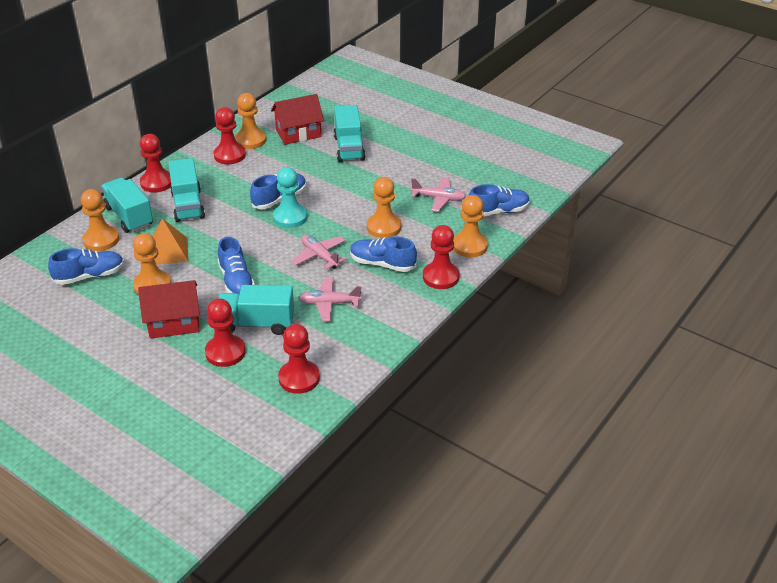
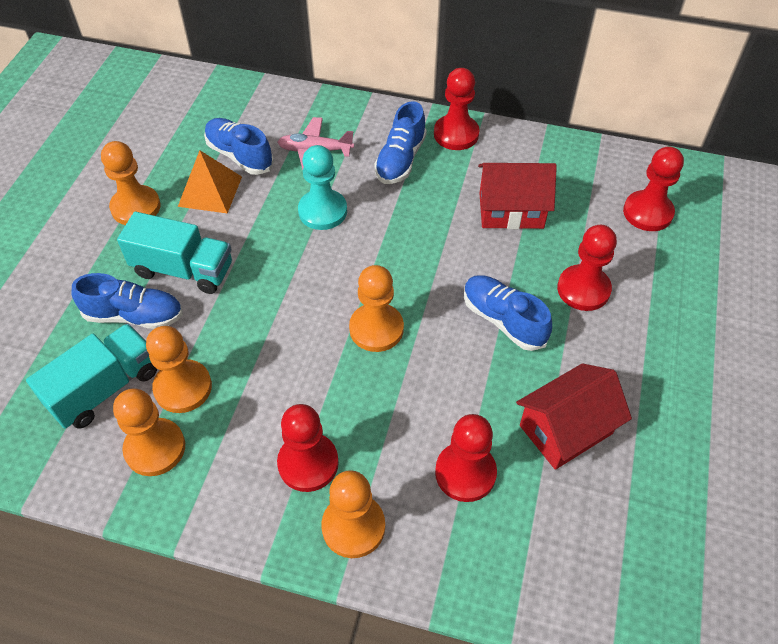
blue shoe: [48,248,124,285] [218,237,255,294] [250,174,306,209] [350,236,417,272] [468,184,530,217] = 5 -> [72,273,183,329] [204,118,274,175] [374,101,427,184] [464,275,552,351] = 4
pink plane: [292,234,347,269] [299,277,362,321] [411,177,466,212] = 3 -> [278,117,354,170] = 1
turquoise truck: [101,178,153,233] [168,158,205,222] [218,285,294,335] [334,105,365,162] = 4 -> [26,323,157,428] [117,212,232,294] = 2

